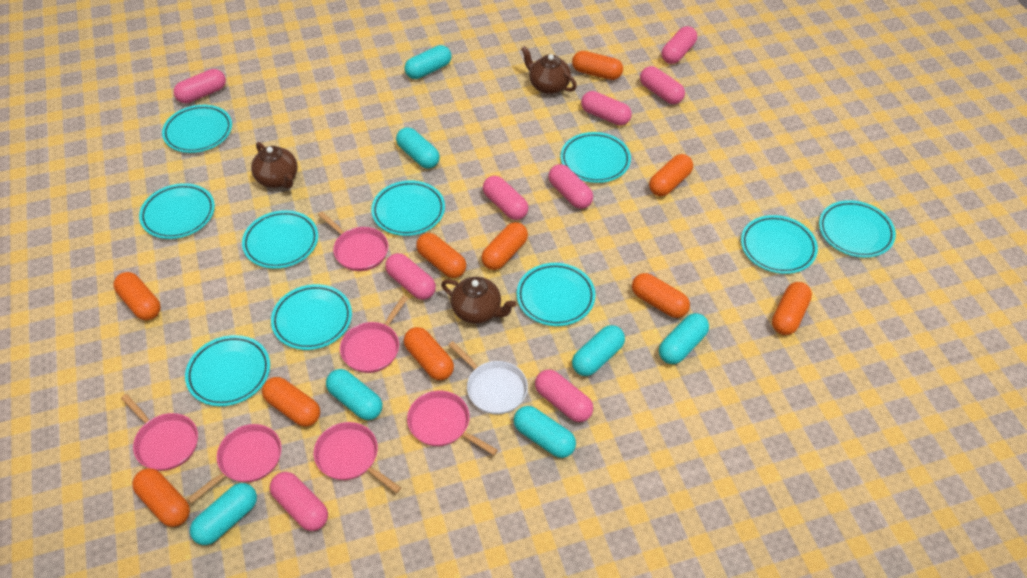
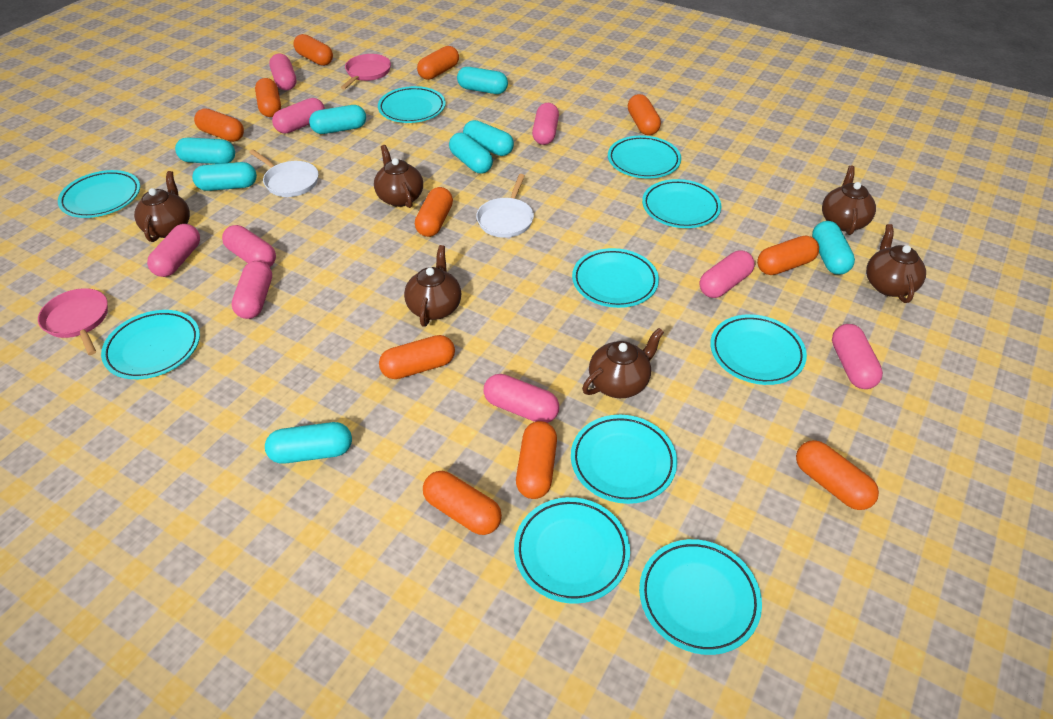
brown teapot: [251,142,298,189] [441,277,516,324] [521,46,577,94] = 3 -> [134,171,190,242] [374,145,423,208] [404,245,461,327] [582,328,664,398] [822,166,876,235] [866,224,926,303] = 6
orange capsule: [114,272,160,320] [132,468,190,527] [262,377,320,427] [404,327,454,380] [416,233,466,278] [481,222,528,270] [572,51,623,80] [632,273,690,318] [649,154,693,196] [772,282,812,335] = 10 -> [194,109,244,142] [255,78,281,117] [293,34,333,66] [379,335,455,379] [415,187,453,237] [417,46,459,80] [423,471,502,535] [516,421,557,499] [628,94,661,135] [757,235,819,275] [796,440,879,510] = 11
pink pan: [121,394,198,471] [187,424,282,504] [314,422,401,493] [318,212,388,271] [340,295,408,373] [407,391,498,455] = 6 -> [38,288,108,355] [341,54,391,89] = 2
turquoise capsule: [190,483,257,545] [326,369,382,420] [396,127,440,169] [405,45,452,79] [514,406,576,458] [572,325,625,376] [659,313,709,364] = 7 -> [175,138,235,164] [192,162,257,191] [265,422,352,464] [309,105,366,134] [449,133,493,174] [457,67,508,94] [463,120,514,156] [812,221,855,275] = 8
white pan: [449,341,528,415] = 1 -> [249,149,319,197] [476,174,534,238] = 2

